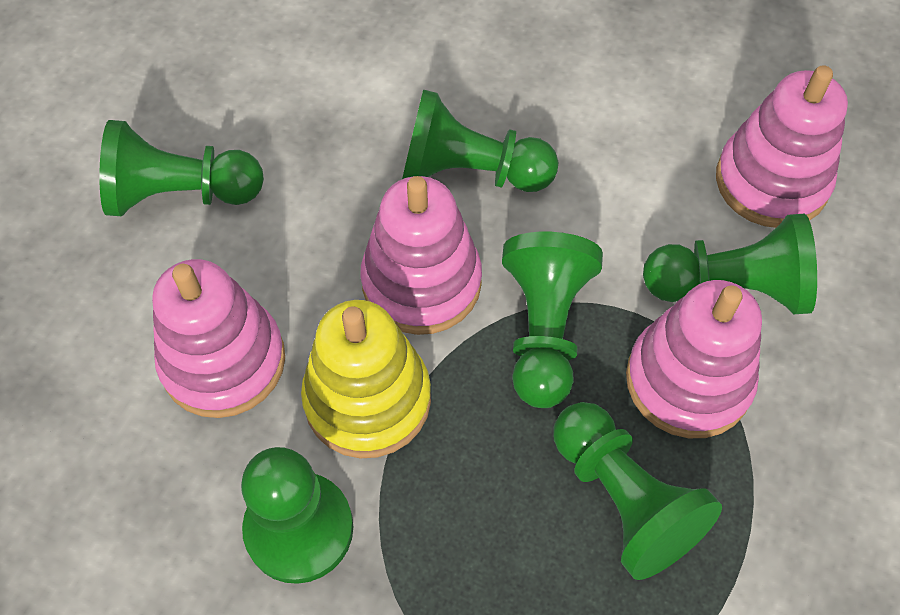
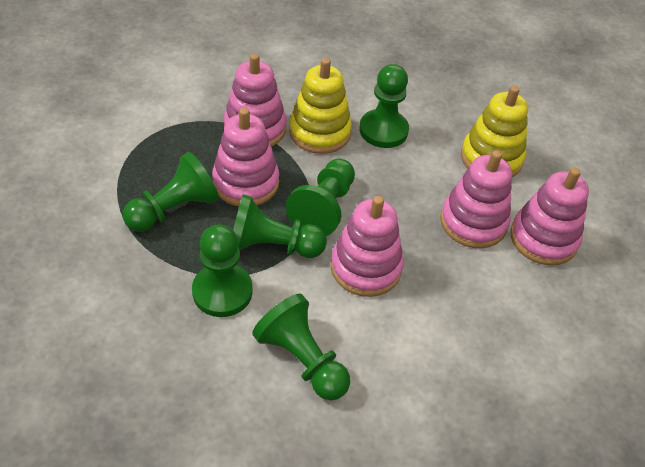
pink stacking toy: [152,259,285,418] [360,176,482,335] [626,280,762,438] [716,65,848,228] = 4 -> [212,108,279,206] [224,53,286,147] [331,196,404,297] [440,150,512,248] [510,168,589,266] = 5
yellow stacking toy: [301,300,431,458] = 1 -> [289,58,352,154] [461,86,528,177] = 2

